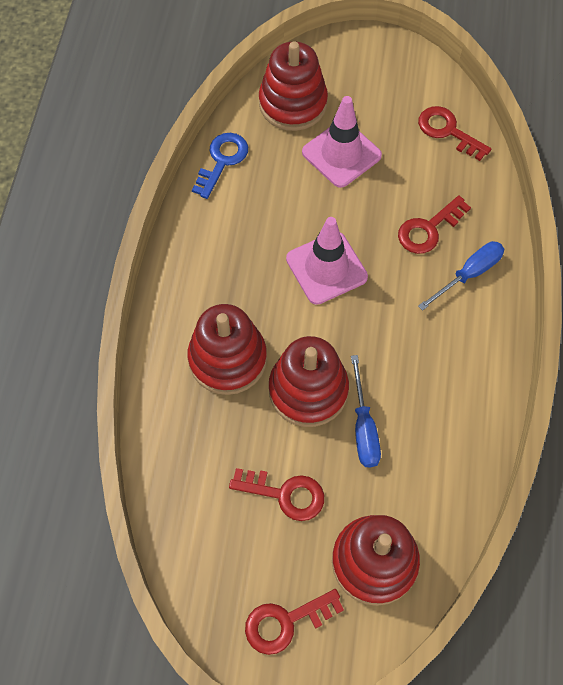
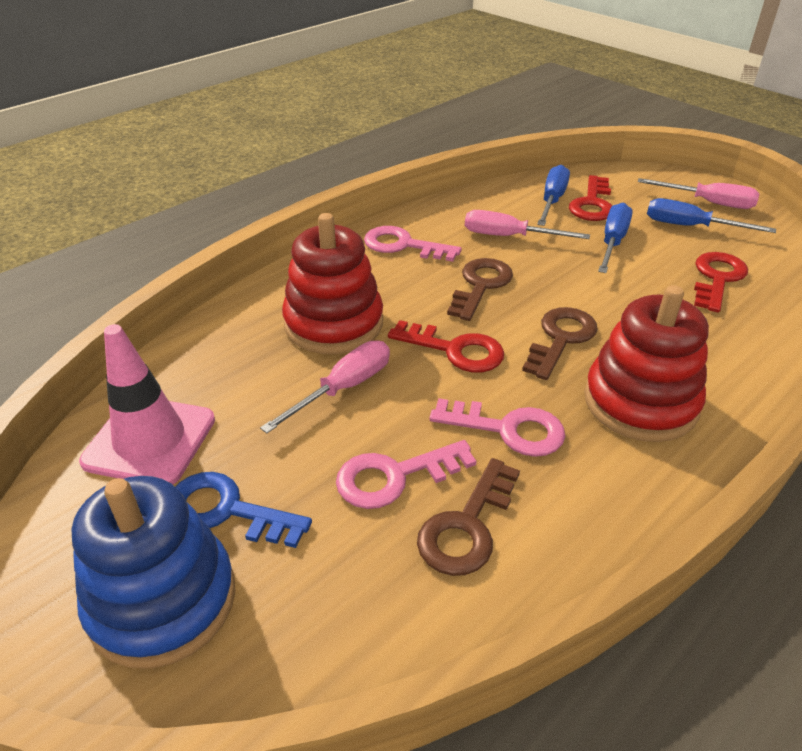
blue screwdriver: [351,355,381,467] [418,241,504,311] = 2 -> [537,165,570,226] [598,203,633,273] [647,198,776,233] = 3
blue stacking toy: none = 0 -> [72,476,236,669] = 1
brown key: none = 0 -> [417,458,520,576] [447,258,513,321] [522,307,598,380] = 3
pink key: none = 0 -> [336,440,477,509] [364,226,462,262] [429,398,566,457] = 3
pink screwdriver: none = 0 -> [260,340,390,433] [465,210,590,239] [638,178,760,209] = 3
pink traffic cone: [286,217,368,305] [302,96,382,188] = 2 -> [79,324,215,484] = 1
red key: [229,468,324,521] [245,589,344,655] [398,195,471,254] [418,106,491,161] = 4 -> [388,320,504,373] [569,175,612,221] [694,252,748,312] = 3
red stacking toy: [188,304,267,395] [259,42,328,131] [269,336,349,427] [332,515,420,606] = 4 -> [282,213,383,354] [584,285,709,442] = 2

